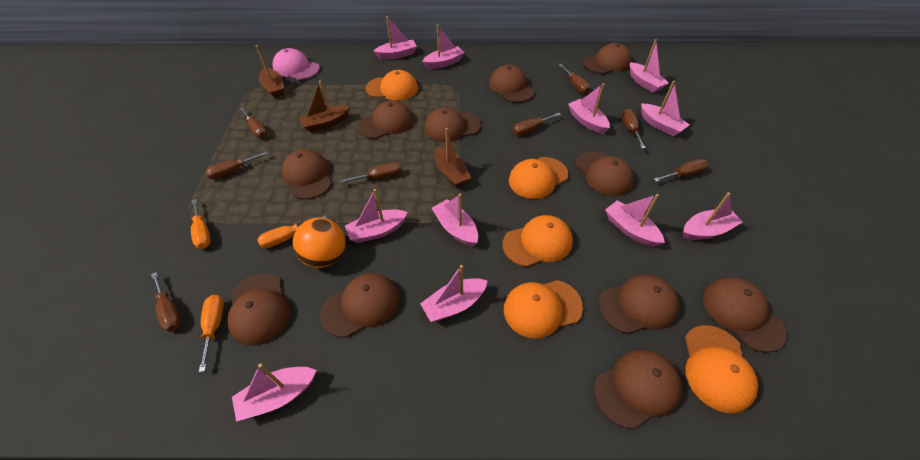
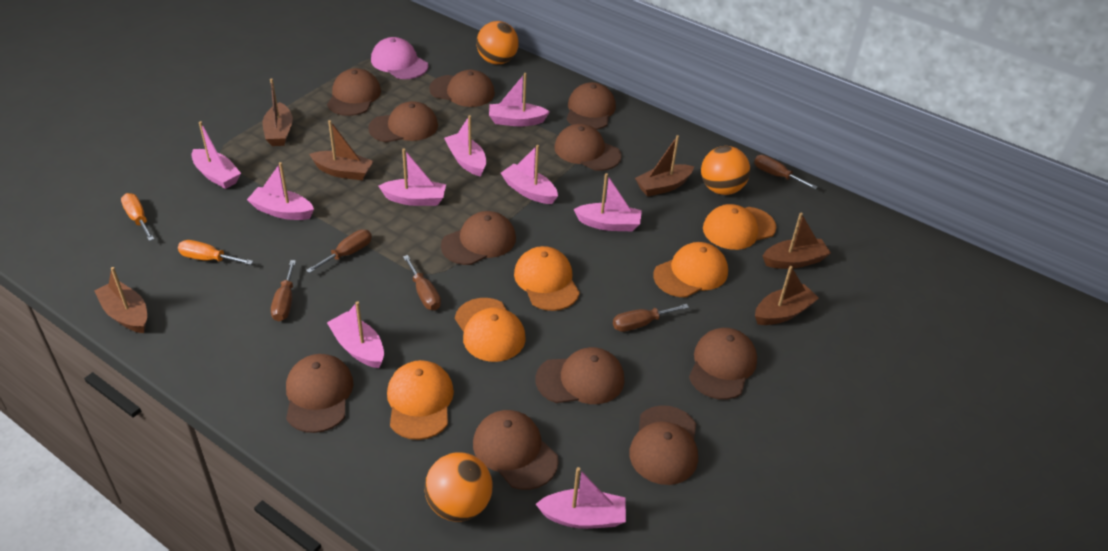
brown boat: [256,45,284,98] [299,81,350,132] [434,128,471,188] = 3 -> [94,267,147,333] [262,78,293,146] [309,120,374,180] [635,135,694,197] [755,266,819,325] [763,213,831,269] = 6
brown screwdriver: [151,272,182,332] [205,151,269,179] [239,107,268,138] [340,162,402,183] [513,113,561,136] [559,64,590,94] [622,109,646,149] [654,159,709,182] = 8 -> [271,260,296,321] [306,229,372,273] [403,255,441,310] [613,304,689,332] [754,155,818,189] = 5
orange ball: [293,218,346,268] = 1 -> [424,452,493,522] [476,21,519,64] [701,146,750,195] = 3
orange screwdriver: [191,199,211,249] [199,295,224,372] [257,215,327,248] = 3 -> [121,193,154,241] [178,240,253,265] = 2
pink boat: [232,363,317,422] [345,189,408,243] [374,16,417,59] [420,265,487,322] [422,24,464,69] [432,193,478,247] [568,83,610,134] [605,194,665,247] [630,39,669,93] [641,81,690,137] [683,192,743,240] = 11 -> [191,121,241,189] [247,162,314,220] [327,301,384,368] [378,148,446,206] [444,115,486,177] [489,73,550,126] [501,145,558,204] [536,467,626,529] [574,173,642,231] = 9

